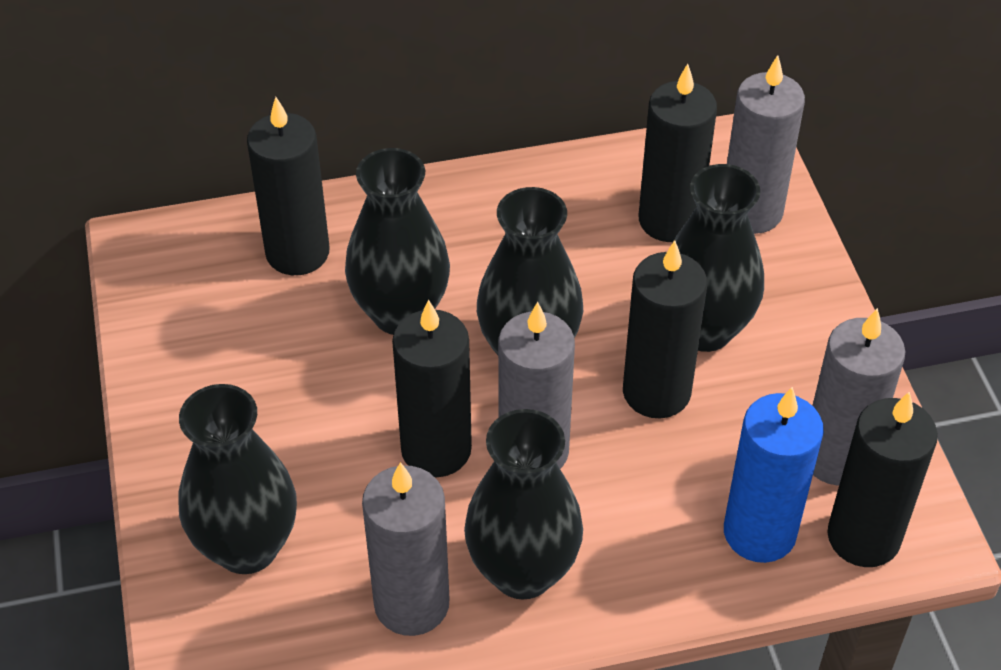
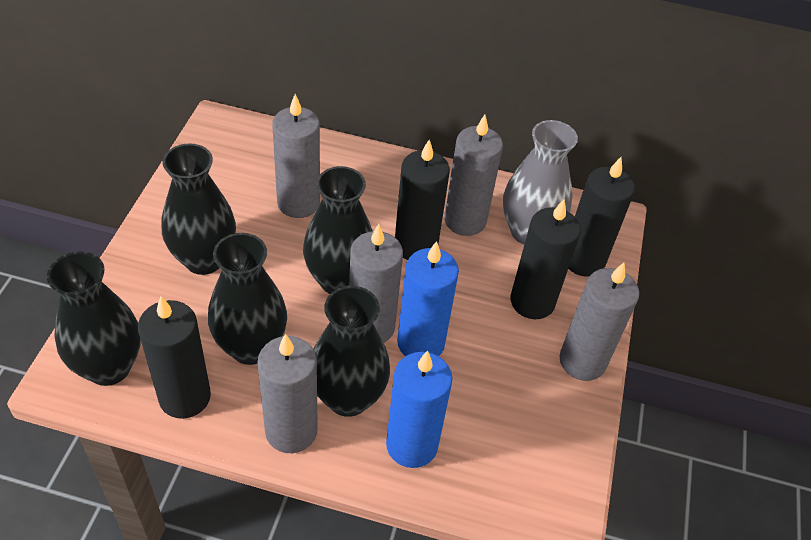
black candle: [247,97,330,275] [392,300,472,477] [623,240,707,418] [639,64,717,242] [827,391,938,567] = 5 -> [138,296,211,419] [395,140,450,260] [510,199,581,319] [568,157,635,277] = 4
blue candle: [724,387,824,563] = 1 -> [386,350,452,468] [397,241,459,356] = 2
grey candle: [362,462,450,636] [498,302,575,469] [727,55,805,234] [812,308,906,486] = 4 -> [258,334,318,453] [272,94,320,218] [349,224,403,343] [444,115,503,236] [559,263,639,381] = 5
grey vase: none = 0 -> [503,120,578,244] = 1

